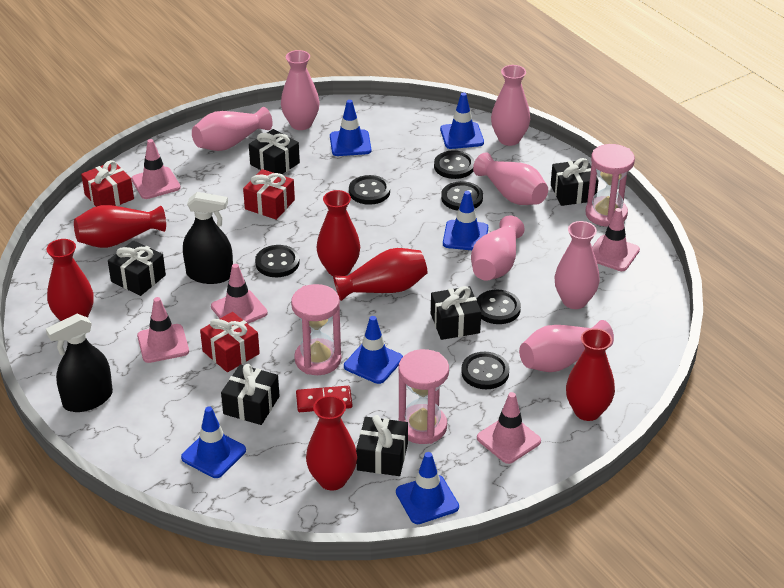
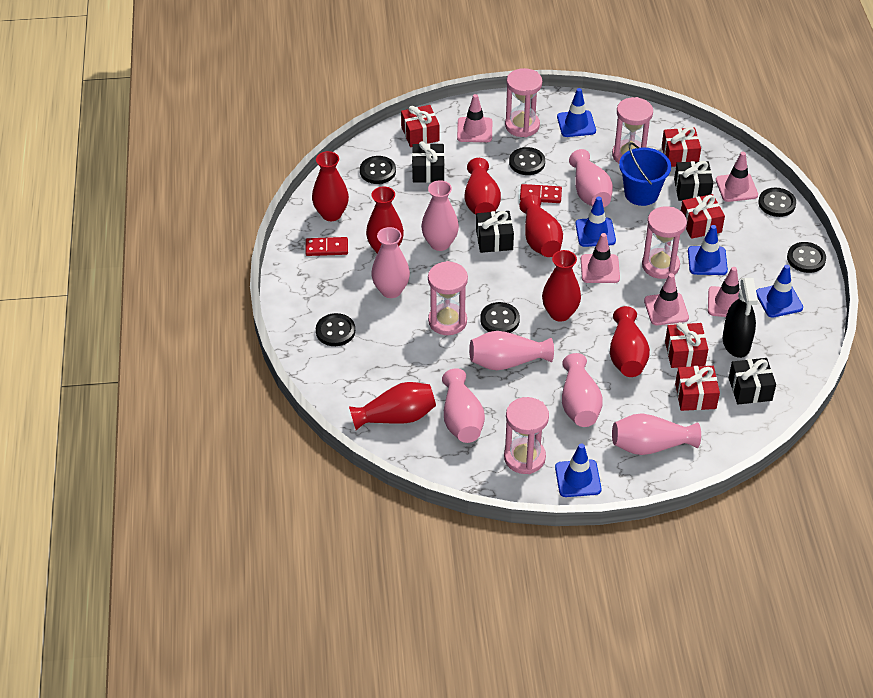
black gift: [108,240,166,296] [221,364,279,425] [249,129,300,174] [356,415,408,476] [431,286,481,340] [551,158,599,206] = 6 -> [412,141,444,183] [476,211,514,253] [674,161,713,201] [729,358,776,405] = 4
black spray bottle: [46,314,113,412] [183,192,233,284] = 2 -> [723,278,758,358] = 1
blue bucket: none = 0 -> [619,142,671,206] = 1
blue traffic cone: [181,407,246,478] [330,100,371,156] [344,316,403,384] [396,452,459,524] [440,92,484,149] [443,191,488,250] = 6 -> [555,444,601,497] [557,88,596,137] [575,197,616,247] [688,225,728,275] [756,265,803,318] = 5
pink hourglass: [291,284,341,375] [398,349,449,444] [586,144,635,227] = 3 -> [428,261,468,335] [504,397,549,474] [505,68,542,137] [612,97,653,163] [642,206,687,279] = 5
red domino: [296,386,352,412] = 1 -> [305,237,348,256] [520,184,562,203] = 2
red gift: [81,160,134,207] [200,312,260,372] [243,169,295,220] = 3 -> [401,105,439,147] [662,127,701,167] [665,322,708,368] [675,366,720,411] [681,194,725,239] = 5
red vase: [46,239,94,321] [74,205,166,248] [306,395,357,490] [317,190,360,276] [333,248,428,301] [566,328,615,421] = 6 -> [312,151,349,221] [349,382,436,430] [366,186,404,254] [465,158,501,215] [519,195,563,257] [542,250,581,322] [610,306,650,377] = 7

